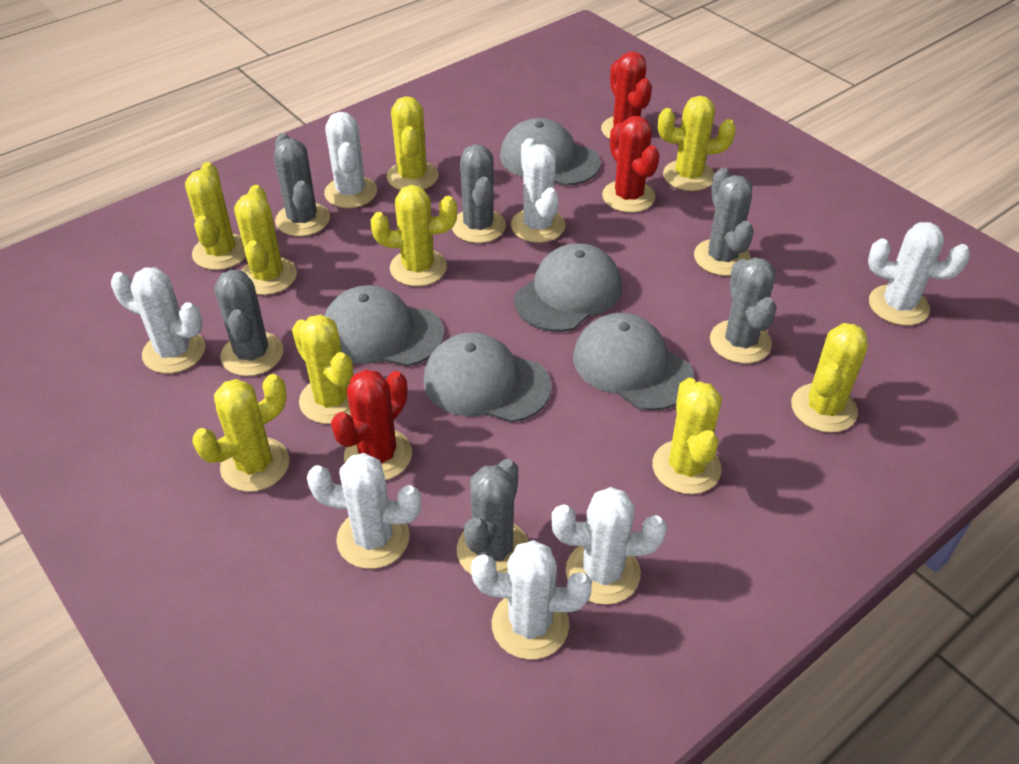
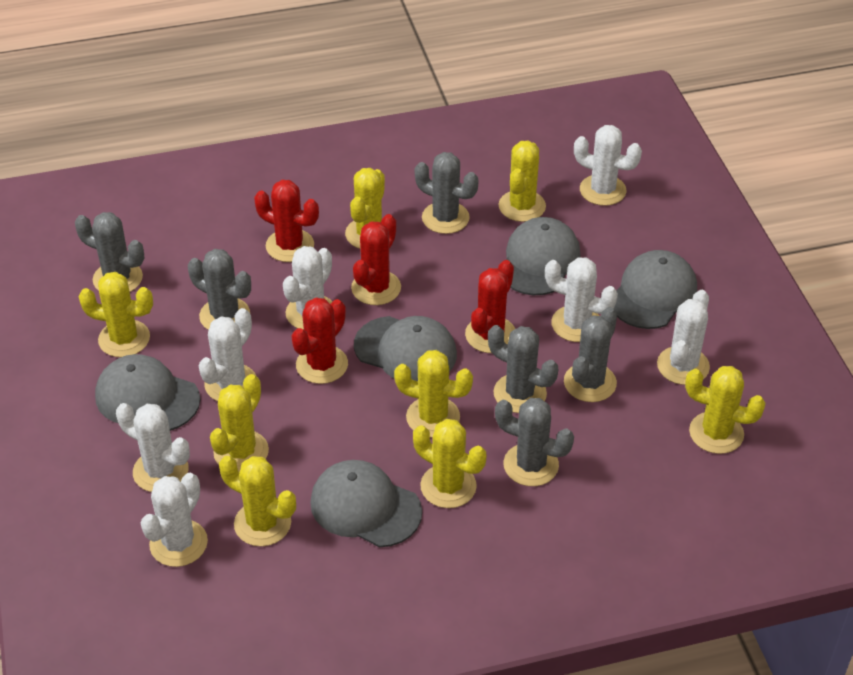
red cactus: [331,370,412,480] [601,52,652,139] [602,116,660,213] = 3 -> [254,180,319,262] [292,298,348,384] [351,214,401,305] [465,260,515,353] = 4
yellow cactus: [185,162,246,270] [192,374,290,492] [234,185,297,295] [292,315,354,424] [371,185,457,286] [387,96,438,190] [652,378,722,494] [658,96,736,191] [791,323,868,433] = 9 -> [79,272,153,357] [210,374,269,472] [219,456,296,546] [345,168,385,249] [394,350,473,438] [413,419,487,508] [499,140,546,222] [685,366,766,454] = 8

